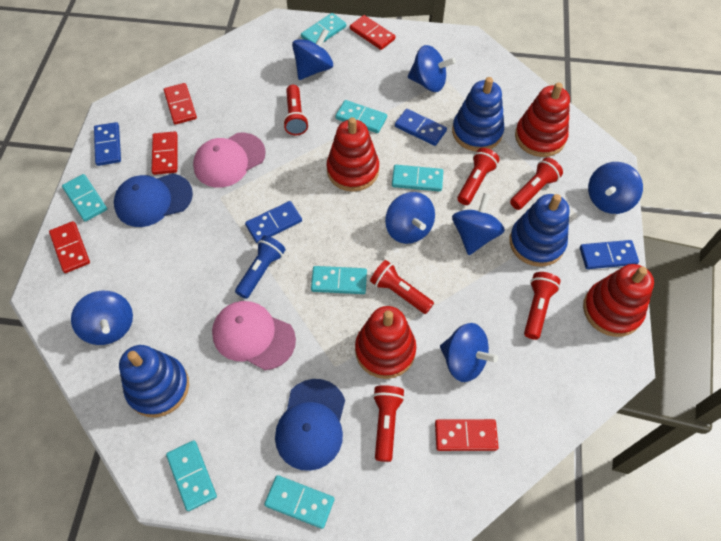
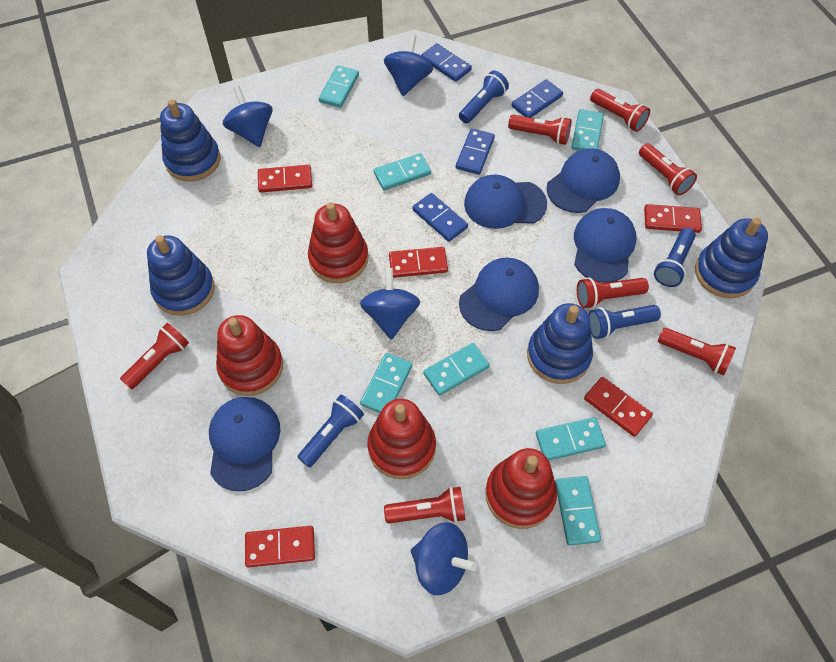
blue cap: [114,174,193,227] [275,379,345,471] = 2 -> [209,397,280,492] [459,258,539,331] [464,174,547,229] [547,148,620,213] [574,208,636,283] = 5
blue flashlight: [235,235,286,299] = 1 -> [297,395,364,468] [459,71,509,123] [588,305,661,339] [654,228,696,287] = 4
blue spinning top: [71,291,133,345] [292,29,333,80] [385,192,435,244] [408,45,456,92] [440,323,498,382] [452,193,505,255] [588,162,643,214] = 7 -> [223,86,272,147] [360,268,420,340] [384,34,433,96] [411,522,477,595] = 4
blue stacking toy: [119,345,189,417] [452,77,504,151] [509,194,569,267] = 3 -> [147,235,215,316] [160,99,220,182] [527,303,593,384] [695,218,768,298] = 4
pink cap: [193,133,266,188] [212,301,296,370] = 2 -> none = 0
red flashlight: [283,85,309,135] [370,260,434,314] [373,385,405,462] [457,148,500,205] [510,157,563,210] [524,272,560,340] = 6 -> [120,323,189,389] [384,486,465,524] [508,115,572,145] [577,277,649,308] [590,89,650,132] [639,143,697,195] [658,328,736,375] = 7

